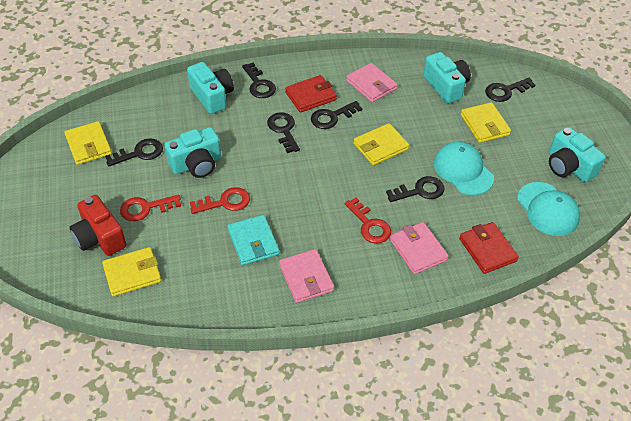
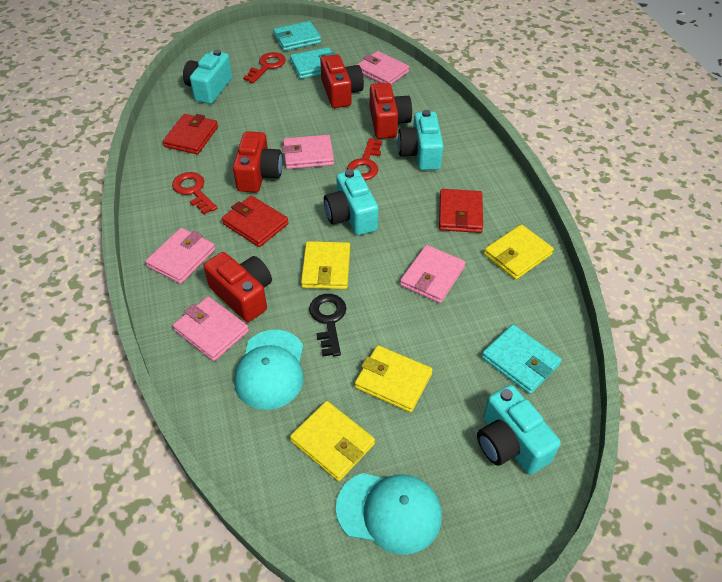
black key: [105,138,163,167] [242,63,276,98] [267,112,300,153] [311,101,363,129] [386,176,444,202] [485,78,535,102] = 6 -> [309,294,346,356] = 1
pink wallet: [279,249,334,303] [346,63,398,102] [390,222,449,274] = 3 -> [145,228,216,284] [173,296,249,361] [282,135,334,169] [357,51,409,85] [400,245,466,303] = 5
red camera: [70,195,126,256] = 1 -> [203,252,272,322] [233,131,283,193] [320,54,364,108] [370,83,412,139] = 4
red wallet: [285,75,337,113] [459,222,519,274] = 2 -> [163,114,218,154] [222,196,289,247] [439,189,483,233] = 3
turquoise wallet: [227,215,279,265] = 1 -> [273,21,321,51] [290,47,336,79] [482,324,561,394] = 3

